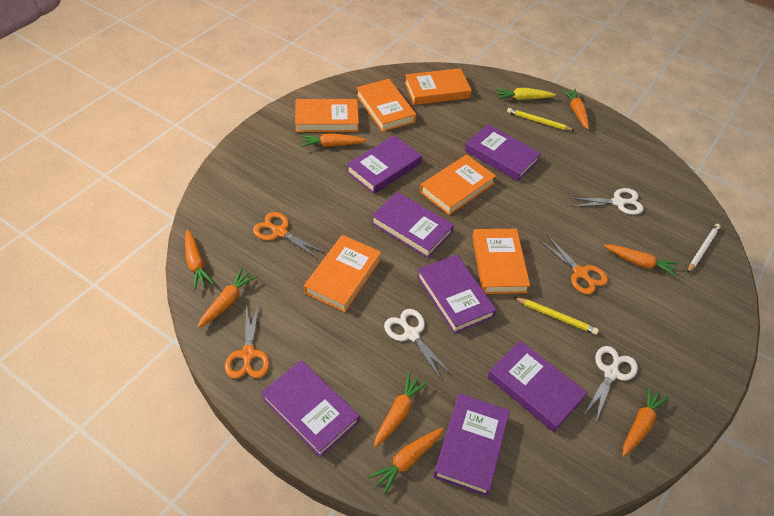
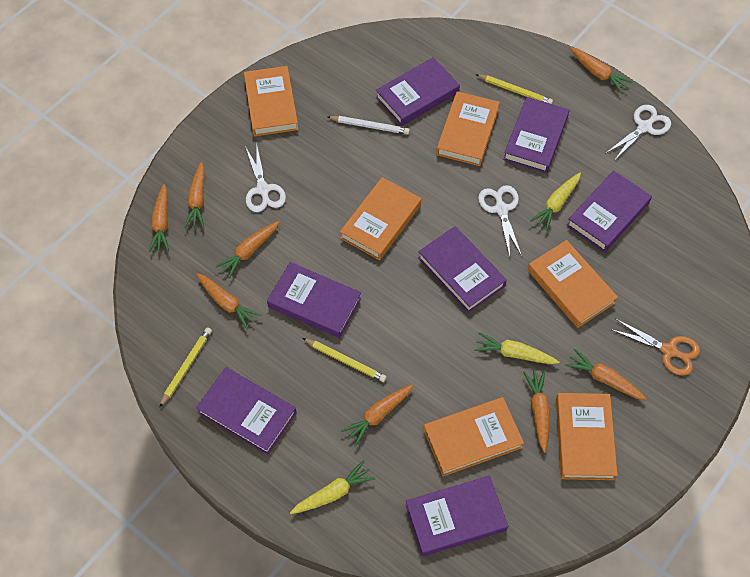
orange scissors: [225,303,269,378] [253,212,326,260] [539,235,608,295] = 3 -> [610,319,700,376] = 1
yellow carrot: [495,88,556,100] = 1 -> [290,460,375,514] [474,332,559,364] [530,173,581,231] = 3
yellow pencil: [507,108,575,131] [514,297,599,335] = 2 -> [159,327,212,408] [303,338,387,382] [476,74,553,104] = 3

